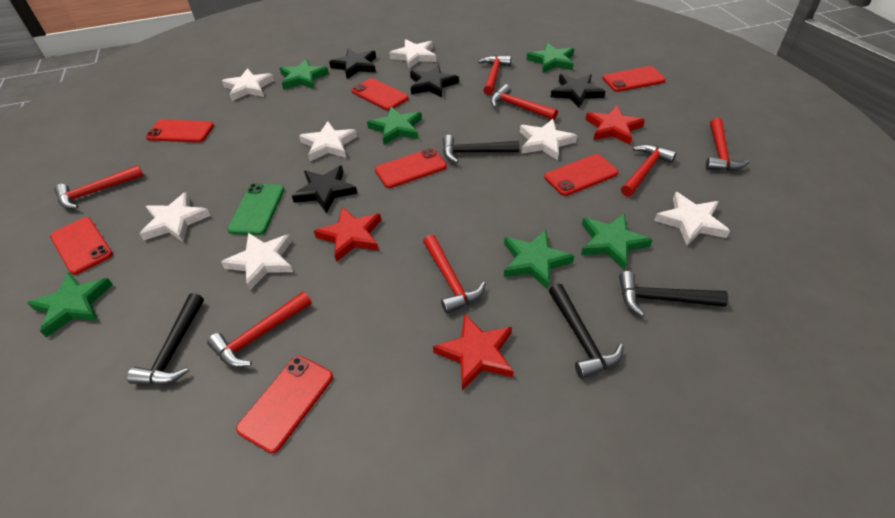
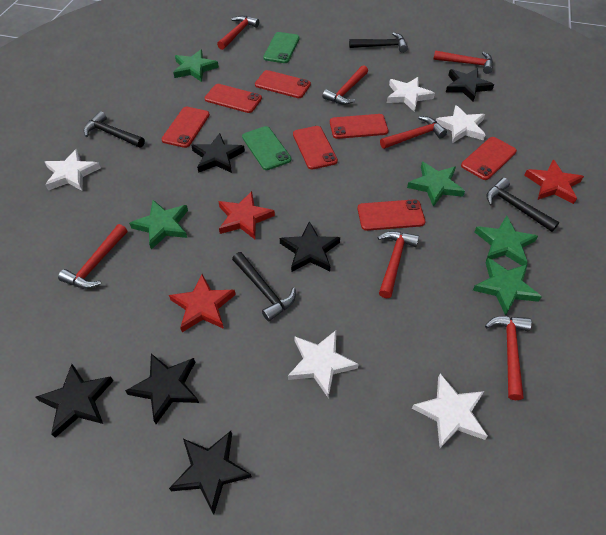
black star: [292,165,357,213] [329,49,376,79] [410,65,459,98] [551,74,605,108] = 4 -> [35,364,113,438] [125,354,199,424] [169,431,252,515] [191,133,245,173] [280,221,340,272] [446,68,494,102] = 6
green phone: [227,183,284,235] = 1 -> [242,126,291,170] [263,32,300,63] = 2
green star: [27,272,113,338] [279,59,329,90] [367,106,422,145] [504,229,574,289] [527,43,574,73] [581,213,652,270] = 6 -> [129,200,188,250] [173,50,219,82] [407,162,465,207] [473,258,542,316] [475,216,538,266] = 5
white star: [140,192,211,242] [221,233,293,290] [222,68,274,101] [299,121,357,161] [389,39,436,69] [520,119,577,160] [654,192,730,246] = 7 -> [45,149,101,191] [288,330,359,398] [387,77,435,112] [412,374,488,448] [436,105,485,143] = 5

